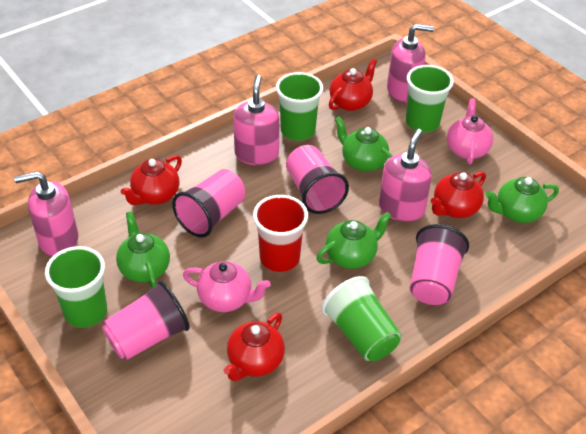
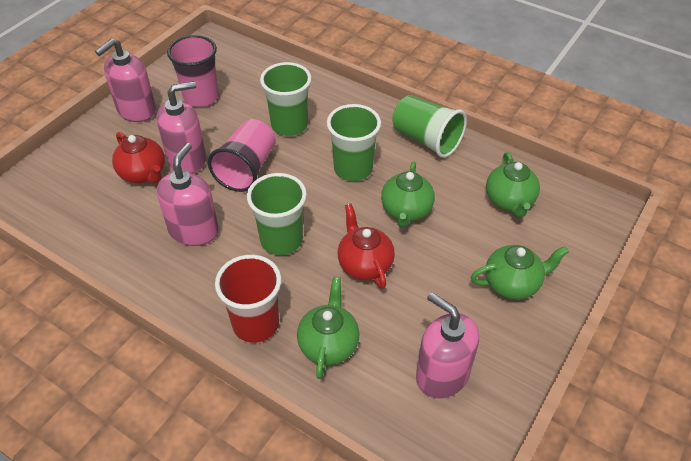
pink cup: [102,281,190,360] [172,169,246,238] [286,145,349,214] [410,224,469,305] = 4 -> [167,35,219,107] [208,119,276,192] = 2
pink teapot: [183,261,270,312] [447,99,493,164] = 2 -> none = 0
red teapot: [121,155,182,205] [224,312,285,381] [329,59,377,111] [431,171,486,218] = 4 -> [112,132,165,183] [338,204,395,289] = 2

